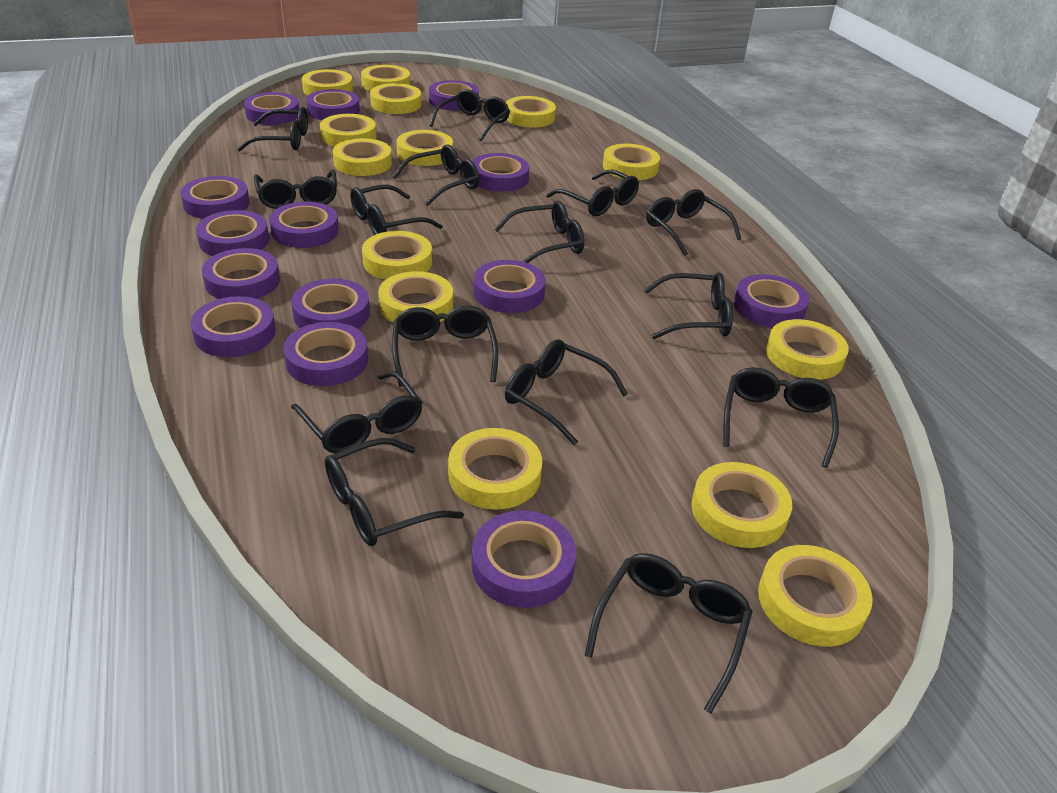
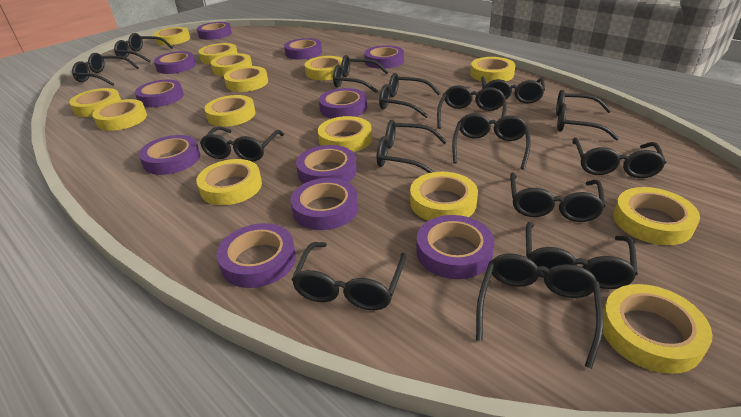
purple tape: [180,176,250,219] [190,296,276,357] [196,210,269,256] [202,248,280,299] [244,92,299,125] [269,202,339,248] [283,322,368,386] [291,278,370,329] [306,89,360,120] [429,80,479,111] [472,153,529,192] [472,510,576,608] [473,260,546,313] [734,274,810,328] = 14 -> [135,80,184,107] [139,135,200,175] [154,51,196,74] [197,22,232,40] [217,223,296,288] [284,38,322,60] [290,178,358,230] [296,145,357,184] [319,88,367,118] [364,45,404,69] [416,215,495,279] = 11

